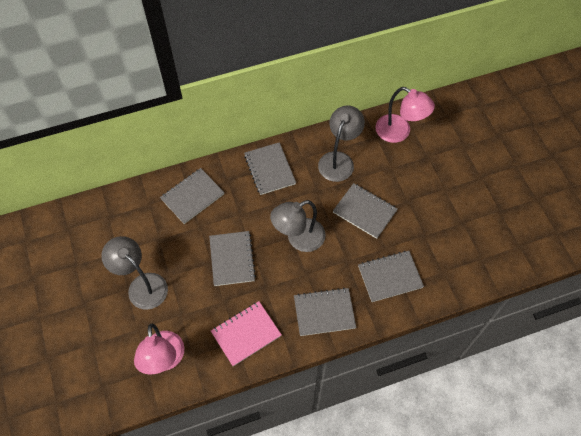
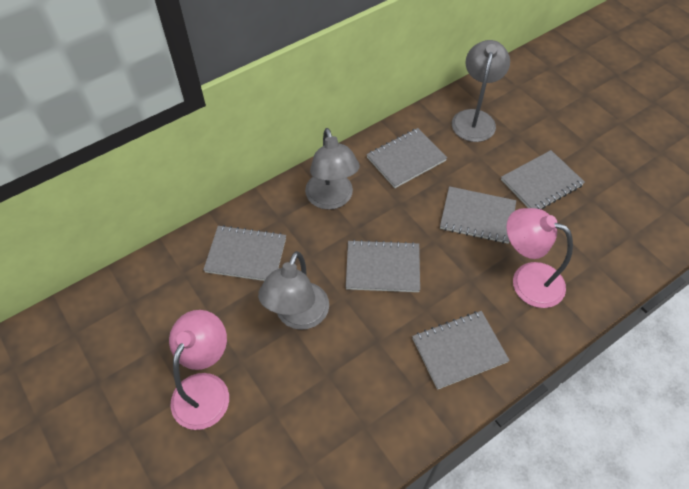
pink notebook: [211,301,282,366] = 1 -> none = 0

